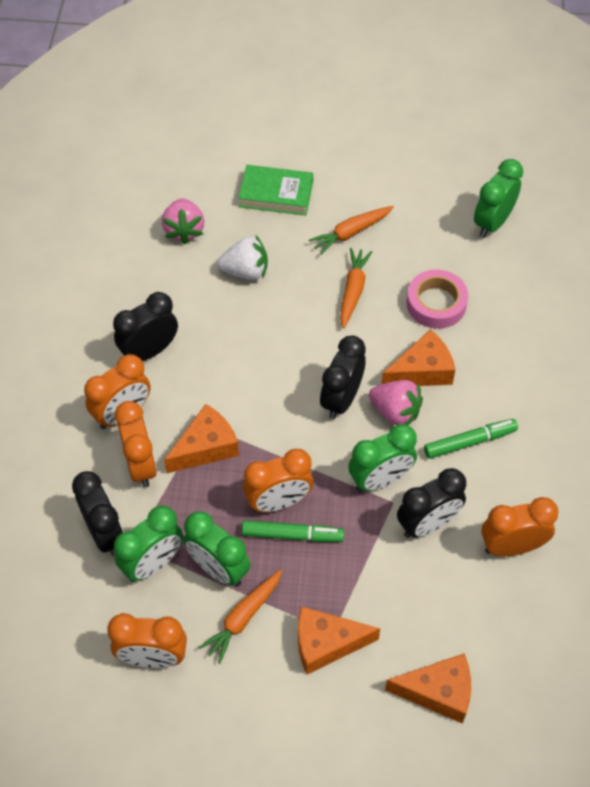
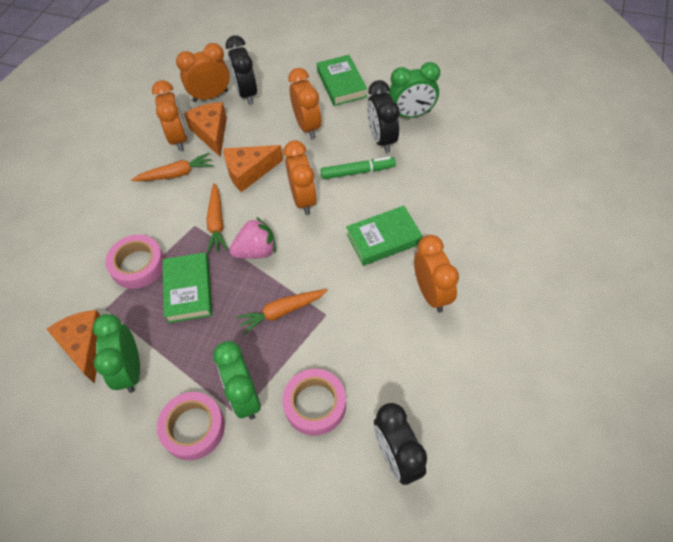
black clock: [72,471,124,556] [113,292,178,361] [320,335,366,419] [397,468,466,538] = 4 -> [226,35,257,105] [367,80,399,153] [374,403,427,485] = 3
green book: [239,165,313,216] = 1 -> [163,252,212,323] [317,55,367,106] [346,206,423,266] = 3
green clock: [114,505,183,582] [184,511,251,586] [348,424,417,491] [474,159,523,238] = 4 -> [93,314,140,393] [213,341,261,419] [389,62,440,118] = 3
green marker: [242,520,344,542] [424,419,518,459] = 2 -> [321,157,396,179] = 1
orange cheese: [164,404,239,473] [298,606,380,675] [381,329,455,386] [385,653,471,724] = 4 -> [47,310,101,384] [184,102,227,157] [224,145,283,192] = 3
pink strawberry: [162,198,204,244] [369,380,423,425] = 2 -> [230,217,276,259] = 1
pink tape: [406,270,468,329] = 1 -> [105,235,165,289] [157,392,225,460] [282,369,346,436] = 3
white strawberry: [217,236,268,280] = 1 -> none = 0

